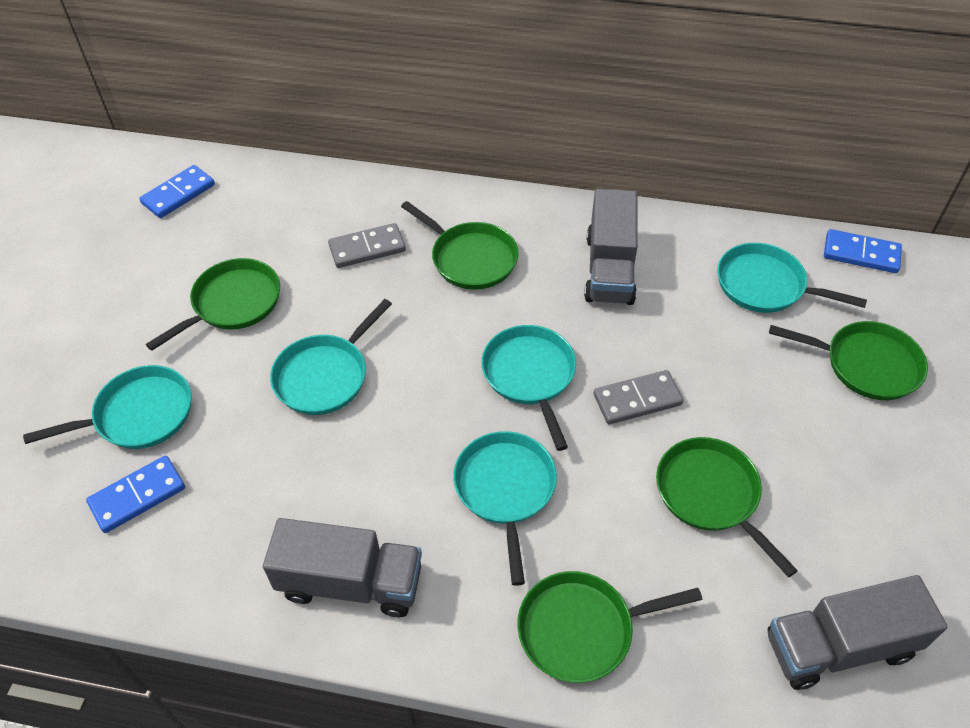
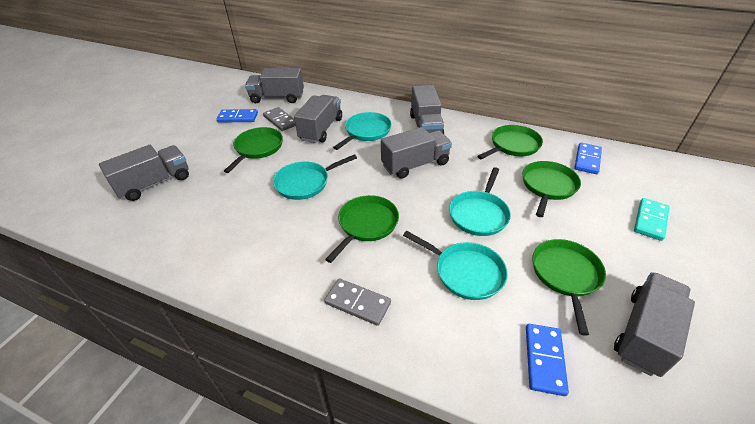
grey truck: [263,518,422,617] [584,189,638,305] [768,575,948,690] = 3 -> [99,145,189,201] [245,68,304,103] [294,95,342,143] [381,127,452,179] [410,85,444,134] [614,272,695,377] = 6
turquoise domino: none = 0 -> [634,198,669,241] = 1
turquoise pan: [23,365,192,449] [270,299,392,415] [453,431,557,586] [481,325,576,451] [717,243,867,313] = 5 -> [273,154,357,200] [333,112,392,150] [403,231,508,300] [449,167,511,236] = 4

